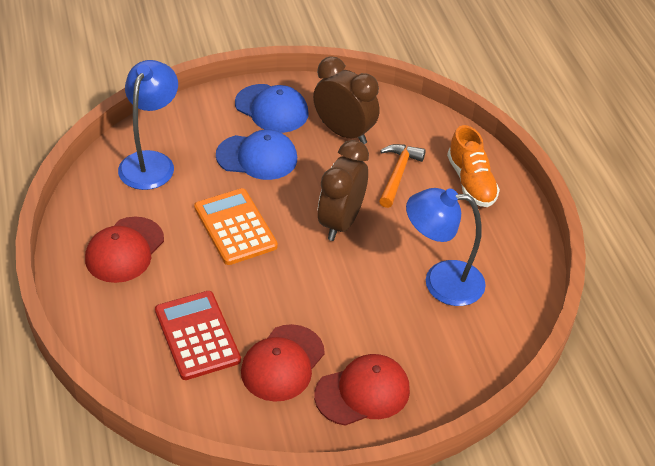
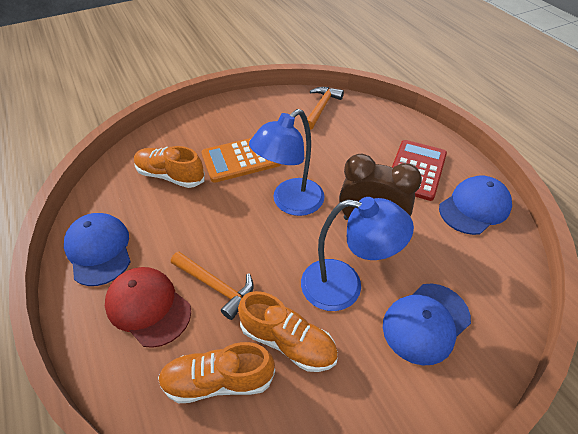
blue cap: [216,129,297,180] [235,84,308,133] = 2 -> [64,213,131,286] [383,284,471,365] [439,176,512,235] = 3
brown clock: [313,56,380,144] [318,140,369,241] = 2 -> [339,153,422,220] = 1
orange hammer: [379,144,426,208] = 1 -> [171,252,254,320] [307,87,344,130] = 2
orange shoe: [447,125,500,207] = 1 -> [134,146,205,188] [158,342,275,403] [238,291,338,372] = 3
red cap: [85,217,164,283] [241,324,325,402] [314,354,410,426] = 3 -> [105,267,191,348] = 1

